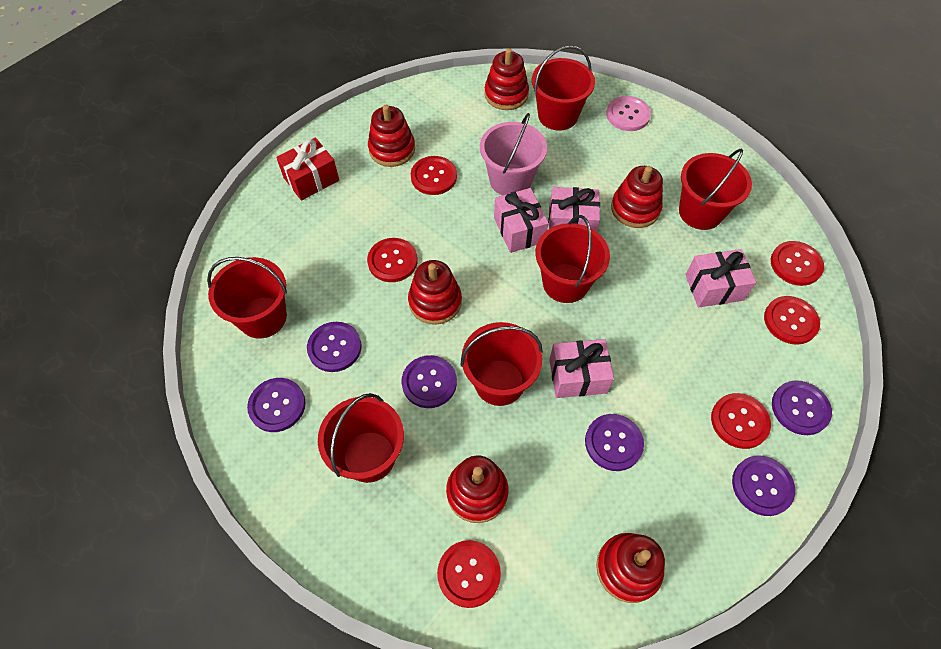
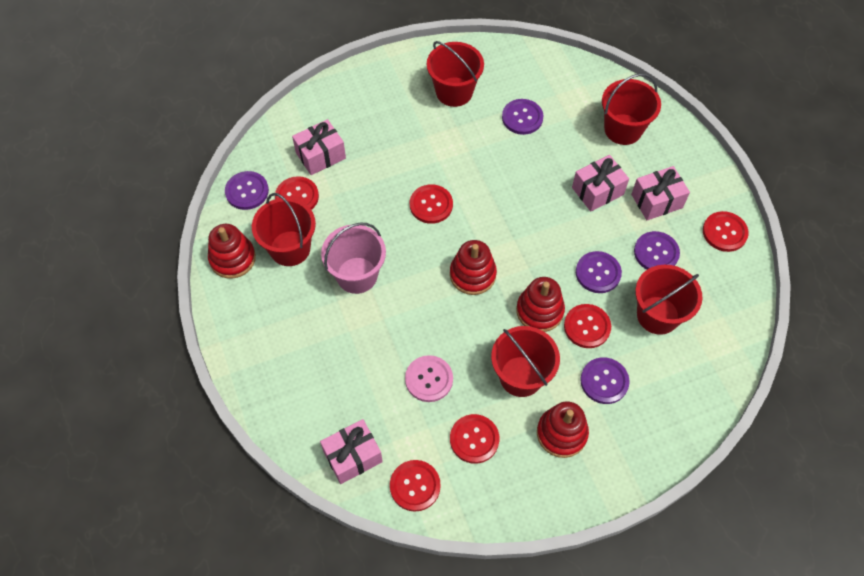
purple button: [247,378,306,432] [307,322,362,372] [402,355,457,408] [585,414,644,471] [732,455,795,516] [772,380,832,435] = 6 -> [225,171,269,210] [502,99,544,135] [576,251,622,293] [580,357,630,404] [634,231,680,269] = 5
red bucket: [207,257,287,338] [318,393,404,483] [461,322,543,406] [532,45,595,131] [536,215,610,303] [679,149,752,230] = 6 -> [252,193,316,266] [427,41,484,107] [491,326,560,397] [602,74,661,145] [635,265,702,335] = 5
red gift: [276,137,339,201] = 1 -> none = 0
red stacking toy: [368,105,415,167] [408,260,462,325] [446,455,508,523] [484,48,529,110] [596,533,665,603] [611,166,663,228] = 6 -> [208,224,256,279] [450,240,497,295] [516,277,565,332] [537,402,589,458] = 4

